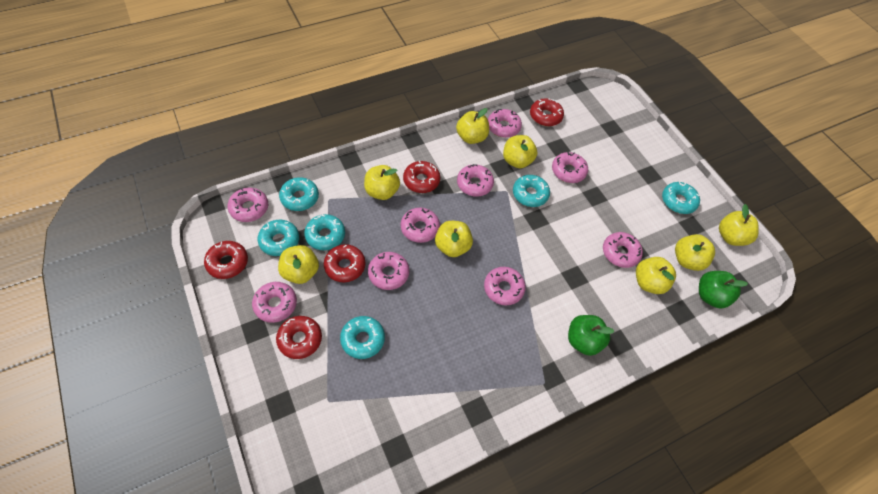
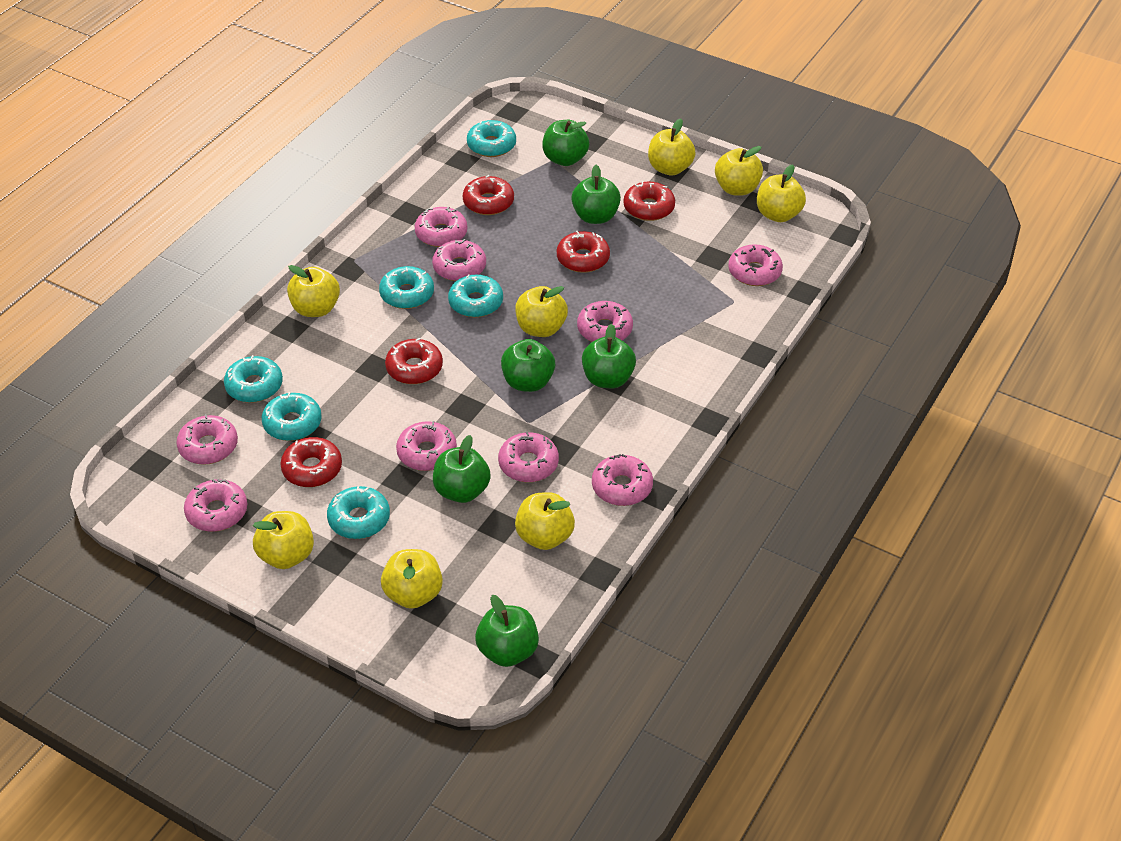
green apple: [568,315,614,356] [699,271,748,308] = 2 -> [433,435,491,503] [475,595,539,667] [501,339,555,392] [542,120,589,166] [571,165,621,224] [582,324,636,388] = 6

